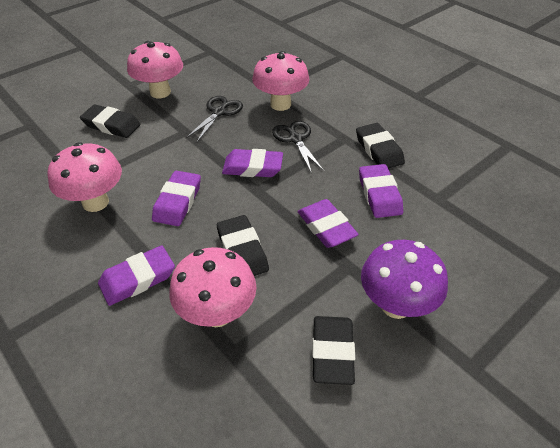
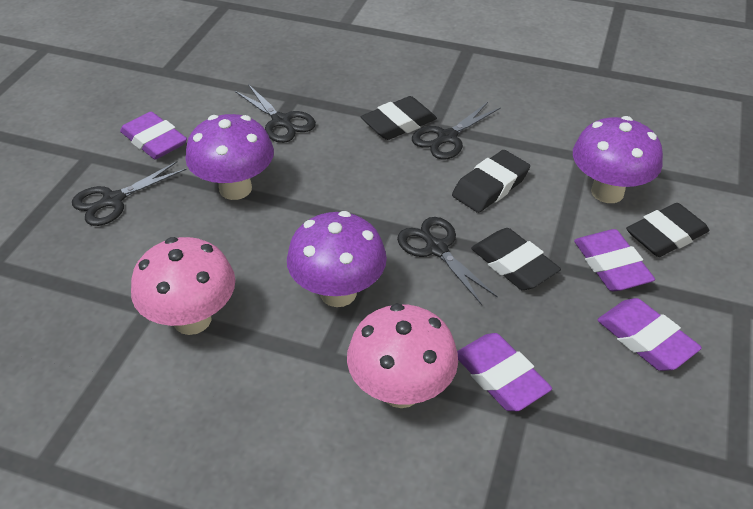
black scissors: [186,96,243,142] [272,121,324,174] = 2 -> [72,161,186,226] [235,84,316,143] [397,217,498,305] [412,102,501,159] = 4
pink mushroom: [47,142,122,212] [127,41,183,98] [169,247,257,327] [252,51,309,111] = 4 -> [131,237,235,335] [347,303,458,408] = 2
purple eraser: [98,246,175,306] [152,171,201,226] [222,149,283,177] [298,199,359,248] [359,164,403,218] = 5 -> [120,112,187,159] [457,333,552,411] [574,229,655,291] [597,298,702,371] = 4
purple mushroom: [361,240,448,319] = 1 -> [185,114,274,200] [287,211,387,307] [573,116,663,203] = 3

